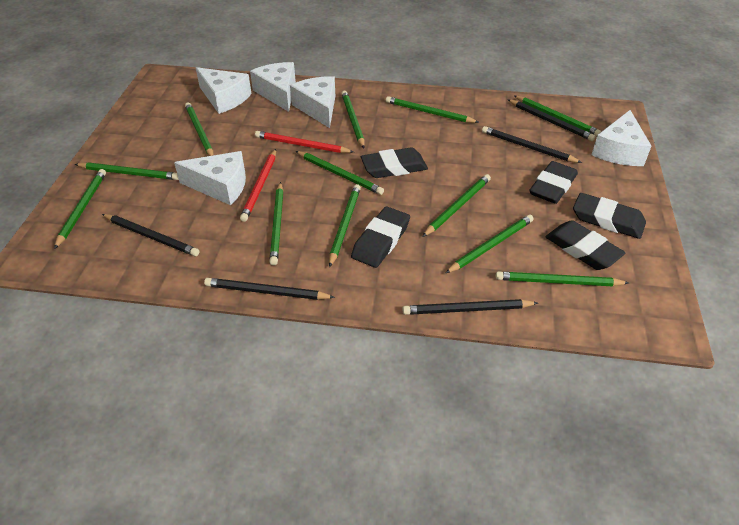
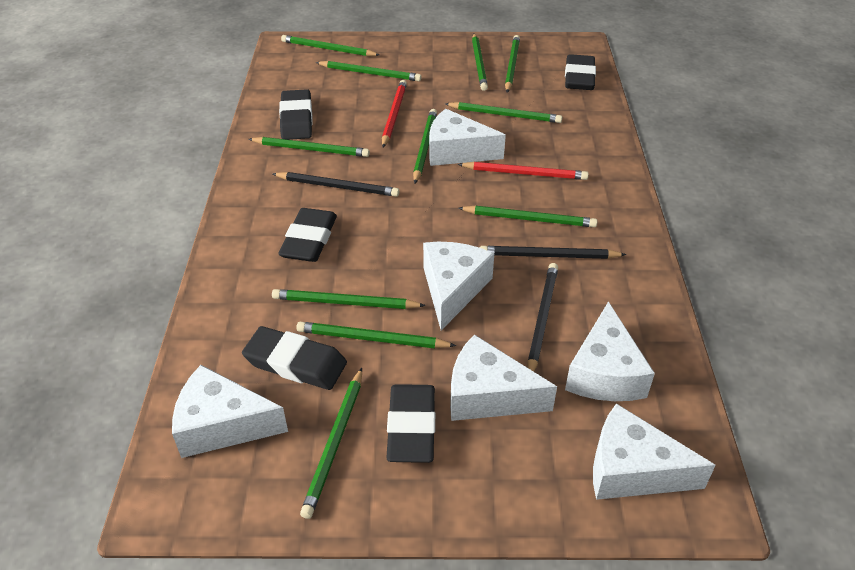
black pencil: [102,214,200,256] [204,278,335,300] [402,299,538,315] [482,126,582,163] [507,99,595,141] = 5 -> [273,172,399,197] [480,246,626,259] [527,263,558,372] = 3
green pencil: [54,169,106,249] [75,162,178,180] [185,102,214,156] [269,182,283,265] [296,151,384,195] [329,184,361,267] [341,91,365,148] [386,96,479,123] [422,174,491,237] [446,215,534,273] [496,272,629,286] [514,96,602,136] = 12 -> [249,137,370,157] [272,289,426,309] [281,35,380,56] [296,322,456,349] [300,368,362,519] [315,61,422,81] [413,109,437,183] [445,102,562,123] [458,206,597,227] [472,33,488,91] [505,35,520,93] = 11
white cheese: [174,151,246,205] [196,67,252,114] [250,62,296,112] [290,76,335,128] [592,110,651,166] = 5 -> [172,365,288,458] [423,242,494,330] [429,109,506,166] [450,335,557,421] [565,301,655,401] [593,403,716,500] = 6

